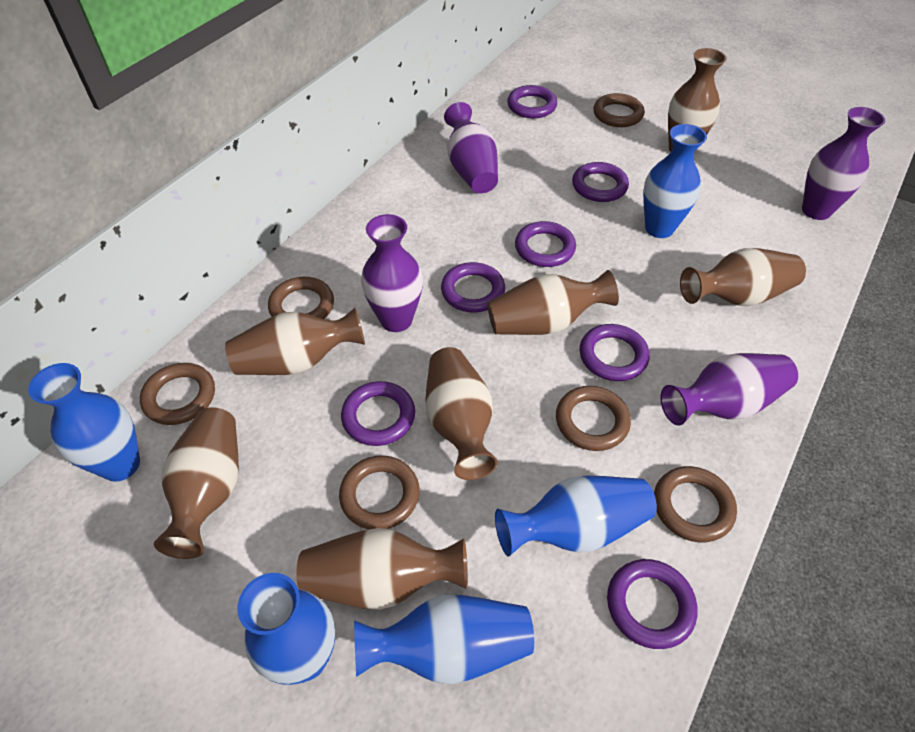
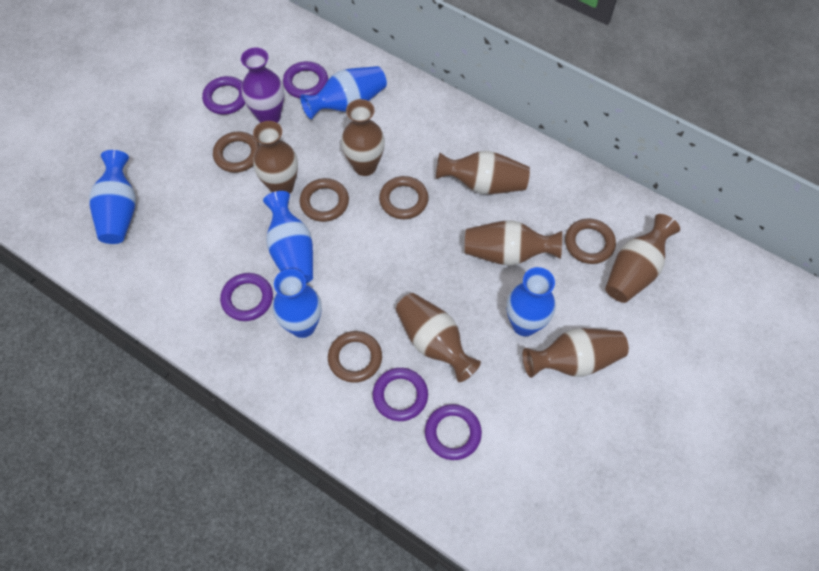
brown ring: [140,363,215,425] [268,277,334,319] [339,455,420,529] [556,386,631,451] [593,93,645,127] [654,466,737,542] = 6 -> [213,132,260,173] [300,178,349,222] [328,331,382,383] [379,176,429,219] [565,219,616,264] = 5
purple ring: [341,381,415,446] [441,262,505,312] [507,85,557,119] [515,221,576,267] [572,162,629,202] [580,324,650,381] [607,559,697,649] = 7 -> [202,76,246,115] [220,273,273,321] [283,61,328,98] [373,368,428,421] [425,404,482,460] = 5
purple vase: [361,214,423,332] [444,102,498,193] [660,353,798,426] [802,107,885,220] = 4 -> [241,47,284,123] = 1

